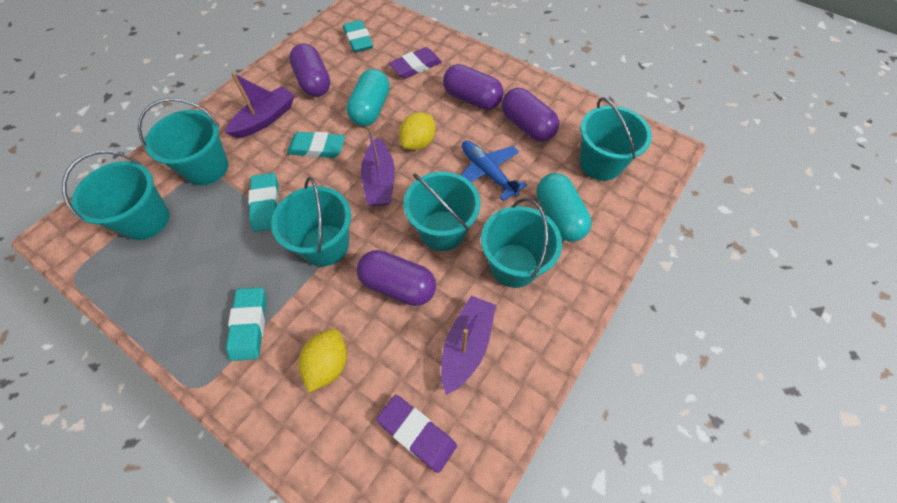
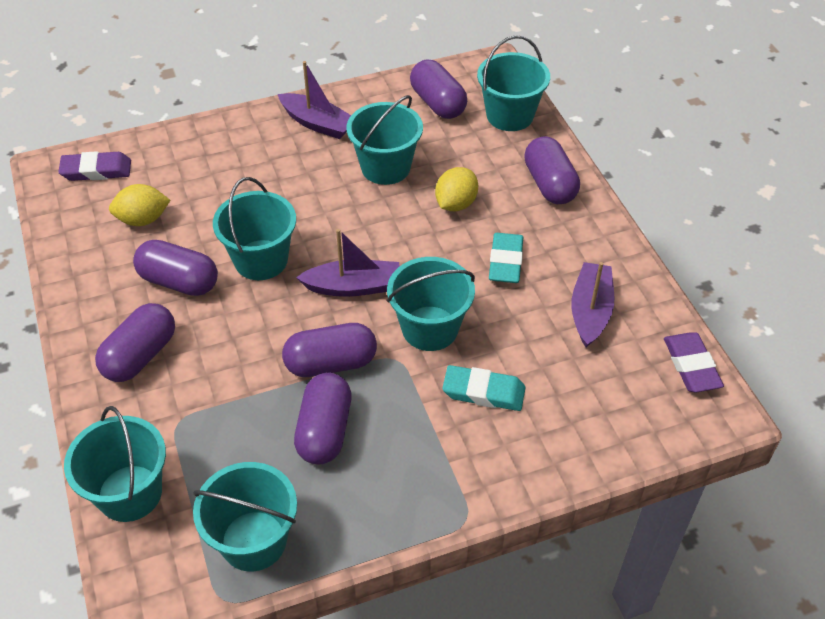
blue plane: [461,141,527,201] = 1 -> none = 0
purple capsule: [289,43,330,97] [357,250,436,306] [443,64,503,110] [502,88,559,142] = 4 -> [95,303,175,382] [133,240,218,296] [282,323,377,377] [294,373,351,465] [410,59,467,119] [524,136,580,204] = 6
turquoise capsule: [346,69,390,126] [536,173,592,242] = 2 -> none = 0
turquoise eraser: [226,287,266,361] [248,173,279,232] [287,132,345,158] [343,20,373,53] = 4 -> [442,365,526,411] [489,233,523,283] = 2

